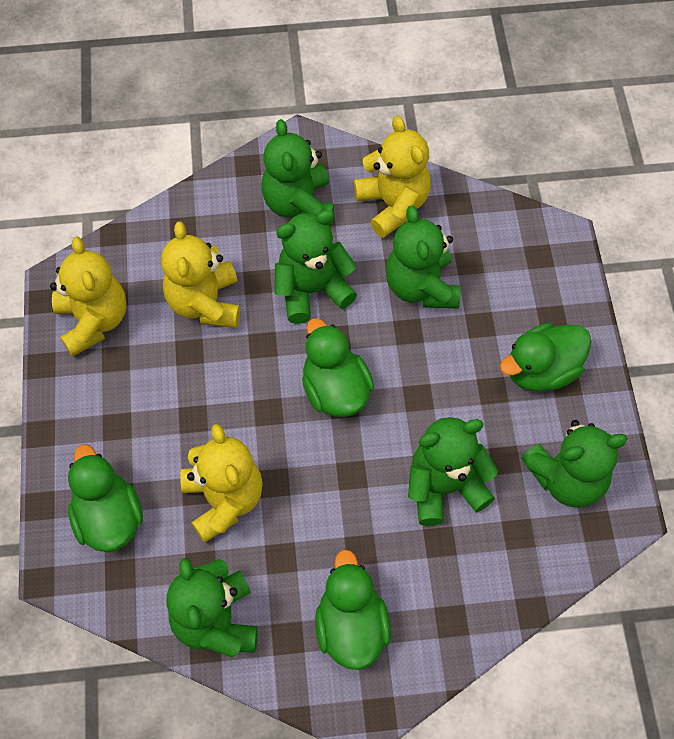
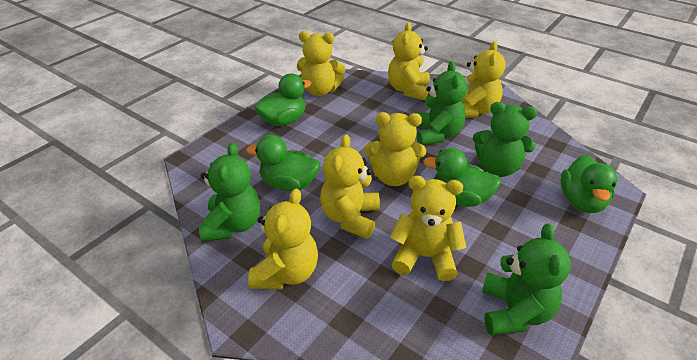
green teddy bear: [167,558,258,657] [262,119,334,226] [275,210,357,324] [386,206,461,308] [408,417,498,526] [521,420,628,508] = 6 -> [199,142,260,242] [417,61,467,145] [473,102,537,177] [482,223,571,335] = 4
yellow teddy bear: [50,237,127,357] [161,221,240,328] [180,424,263,543] [354,116,431,238] = 4 -> [248,189,318,290] [297,31,345,96] [320,134,380,239] [364,112,426,186] [388,22,430,100] [390,176,466,281] [461,41,506,117] = 7

